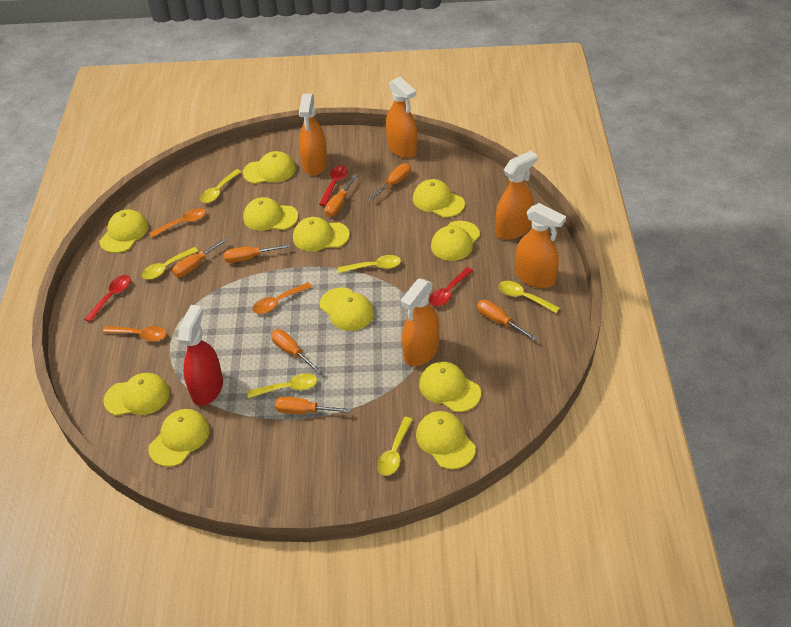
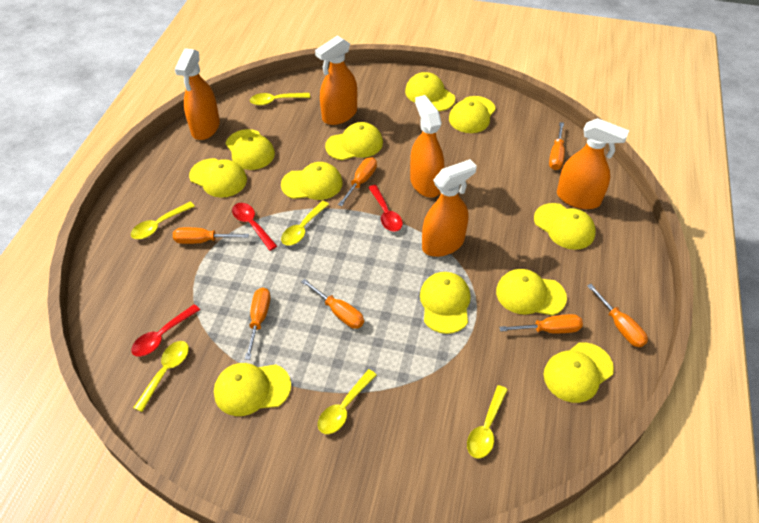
orange spoon: [103,326,167,341] [149,208,206,238] [252,282,312,314] = 3 -> none = 0
red spray bottle: [178,305,223,406] = 1 -> none = 0

